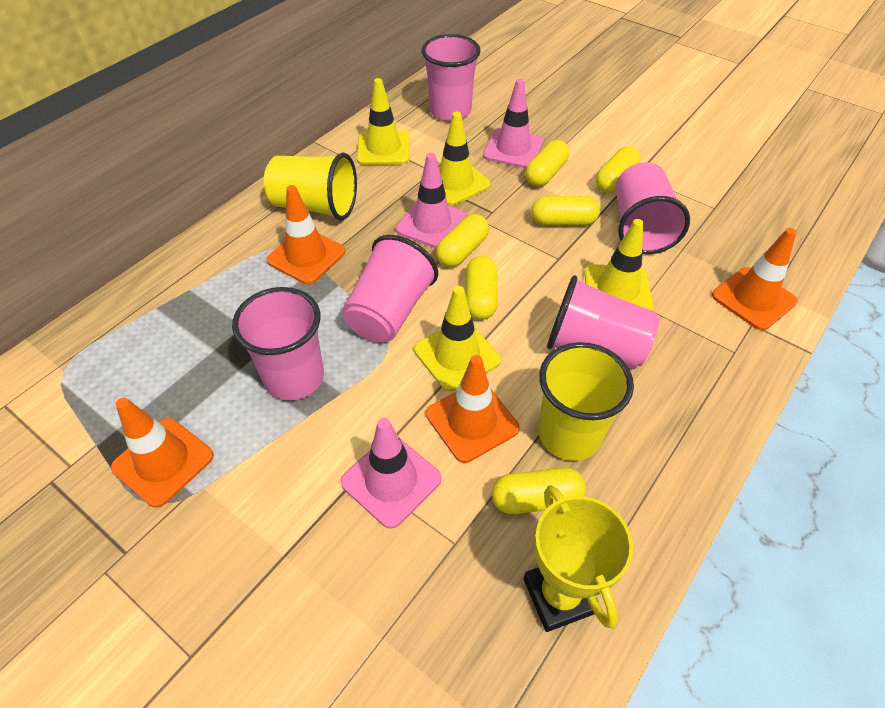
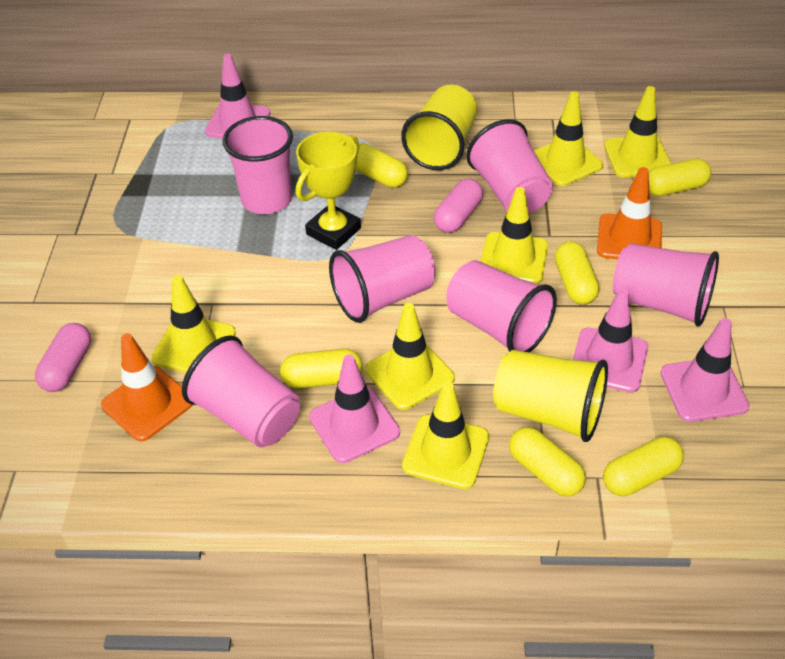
orange traffic cone: [111,398,214,508] [267,185,345,284] [426,355,519,463] [712,228,798,330] = 4 -> [101,333,193,441] [597,167,662,259] = 2
pink capsule: none = 0 -> [35,323,91,392] [434,178,483,233] = 2
pink cup: [232,287,324,401] [342,235,438,342] [422,34,481,121] [547,275,659,370] [616,162,690,254] = 5 -> [182,335,300,447] [222,116,293,214] [329,235,436,323] [446,260,557,352] [466,119,553,214] [613,243,719,327] = 6
pink traffic cone: [340,418,442,529] [396,153,468,249] [483,79,543,168] = 3 -> [205,54,270,139] [309,354,400,463] [573,288,648,392] [660,318,750,422] = 4
yellow traffic cone: [357,78,410,165] [414,286,501,391] [421,112,491,206] [584,219,653,311] = 4 -> [151,275,236,373] [365,303,455,410] [402,382,489,489] [480,187,548,284] [534,91,603,186] [604,86,671,177] = 6

